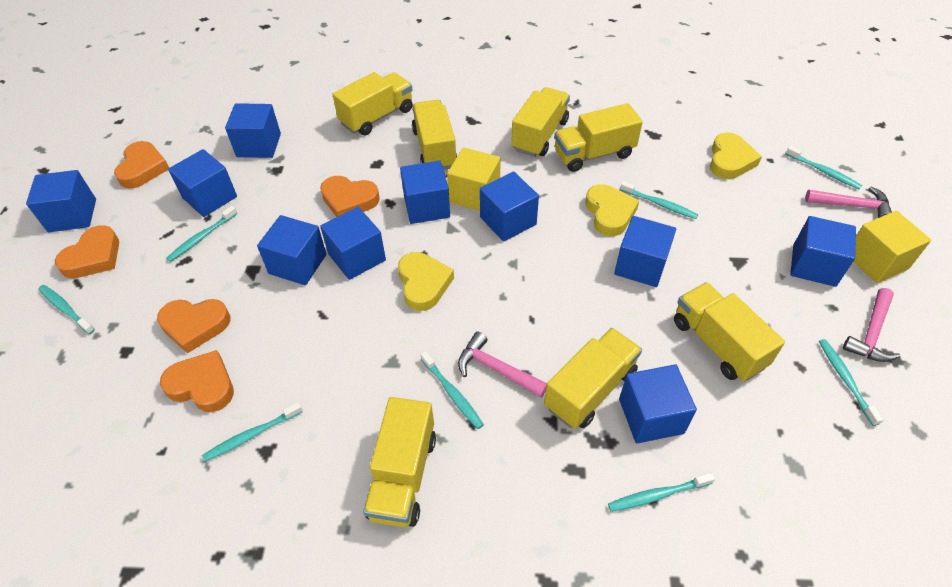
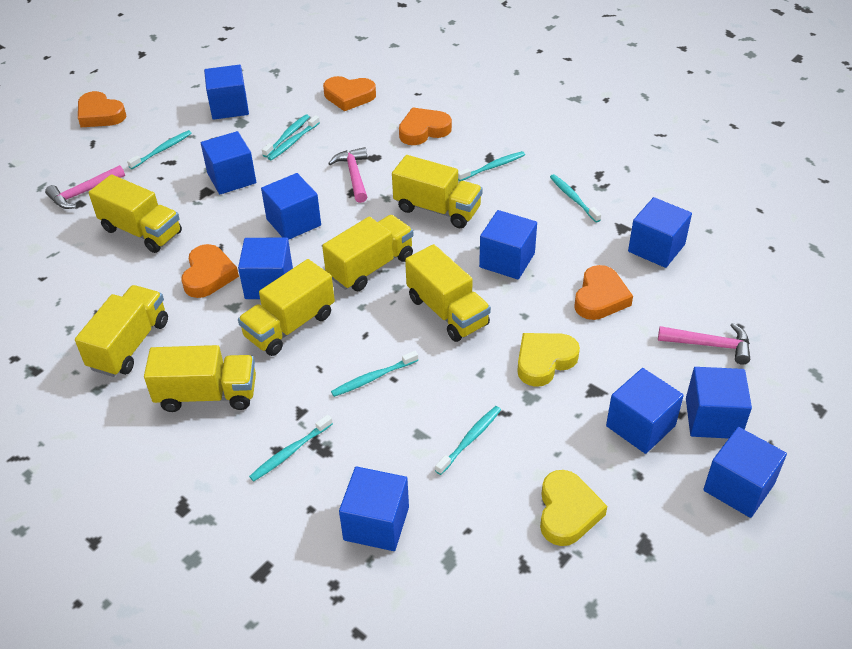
yellow cube: [447,148,501,211] [853,211,931,283] = 2 -> none = 0
yellow heart: [398,252,454,311] [586,184,640,236] [710,133,762,179] = 3 -> [517,333,580,387] [540,470,607,546] = 2

